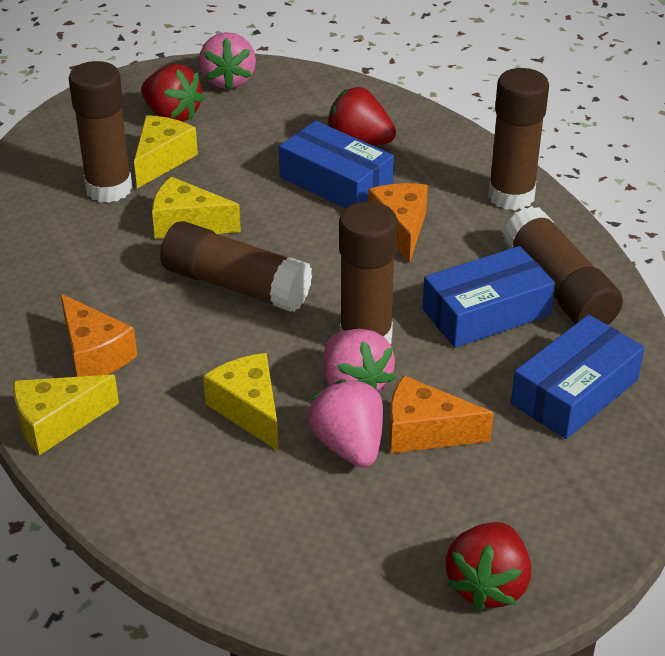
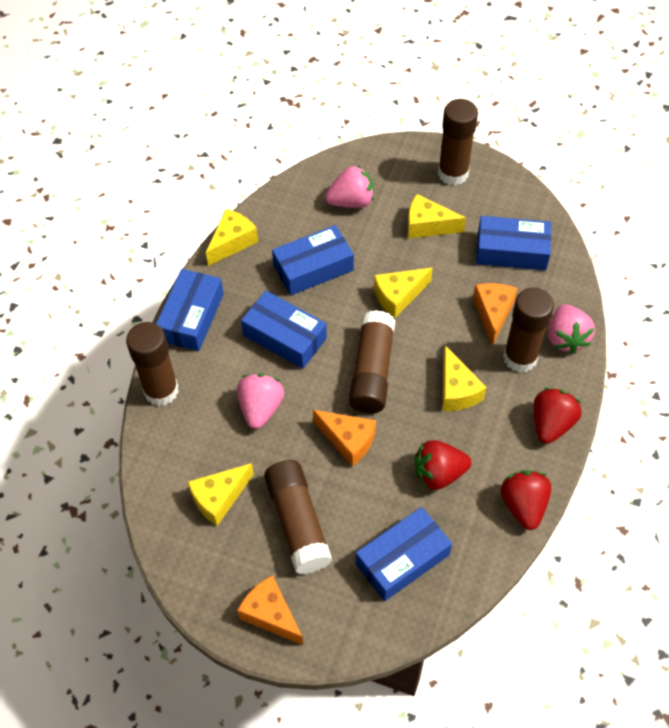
blue box: [279,121,394,209] [422,246,555,348] [511,315,645,439] = 3 -> [156,269,224,351] [241,291,327,369] [272,225,354,296] [356,507,452,601] [476,216,551,271] = 5
yellow cheese: [13,375,119,455] [134,115,198,188] [152,177,241,239] [203,353,278,451] = 4 -> [188,463,254,526] [206,209,258,266] [374,268,433,318] [408,194,466,239] [443,345,487,411] = 5

